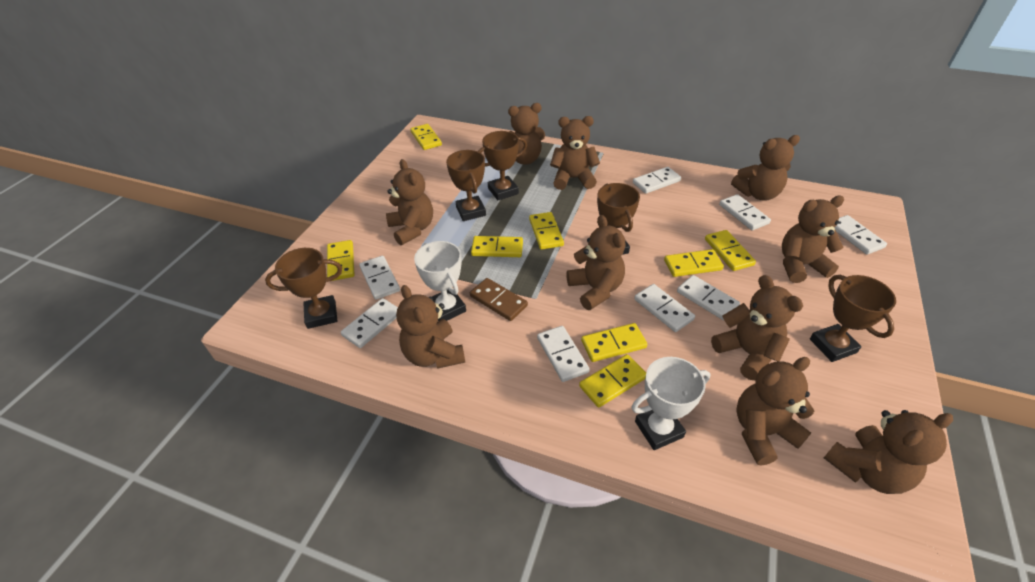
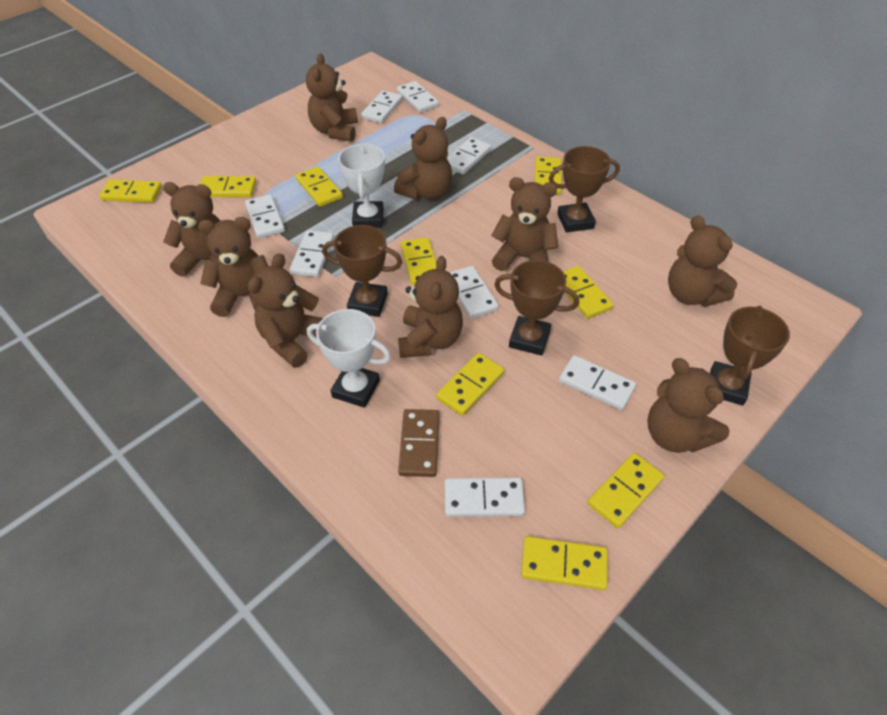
brown teddy bear: [386,159,433,245] [396,285,465,369] [508,103,545,165] [550,116,600,190] [566,215,626,310] [711,275,803,380] [731,135,800,201] [736,357,814,466] [782,196,844,283] [824,410,953,494] = 10 -> [163,182,221,277] [198,217,268,317] [248,253,323,368] [306,53,358,142] [394,117,452,200] [398,256,463,358] [491,177,558,271] [647,358,730,453] [668,215,737,307] = 9
brown trophy: [265,248,342,329] [446,150,486,221] [477,131,527,200] [597,183,640,255] [810,275,896,362] = 5 -> [322,225,402,317] [494,260,579,356] [549,146,620,233] [710,306,790,406] = 4
yellow domino: [327,240,354,281] [410,124,442,150] [471,236,523,257] [529,212,564,250] [579,354,646,408] [581,323,648,362] [664,249,724,277] [705,230,756,271] = 8 -> [99,180,162,203] [200,176,256,197] [295,166,343,207] [401,237,436,286] [436,353,504,416] [521,536,608,590] [535,157,562,195] [563,266,614,319] [587,453,664,528] = 9

